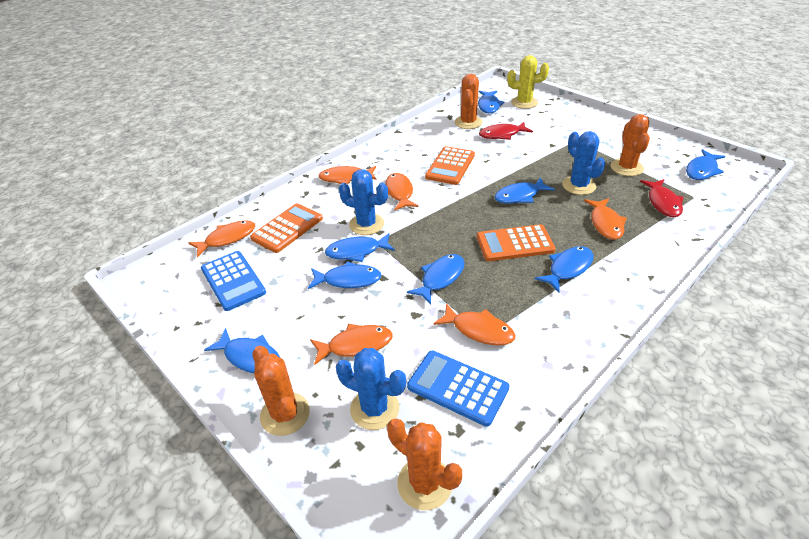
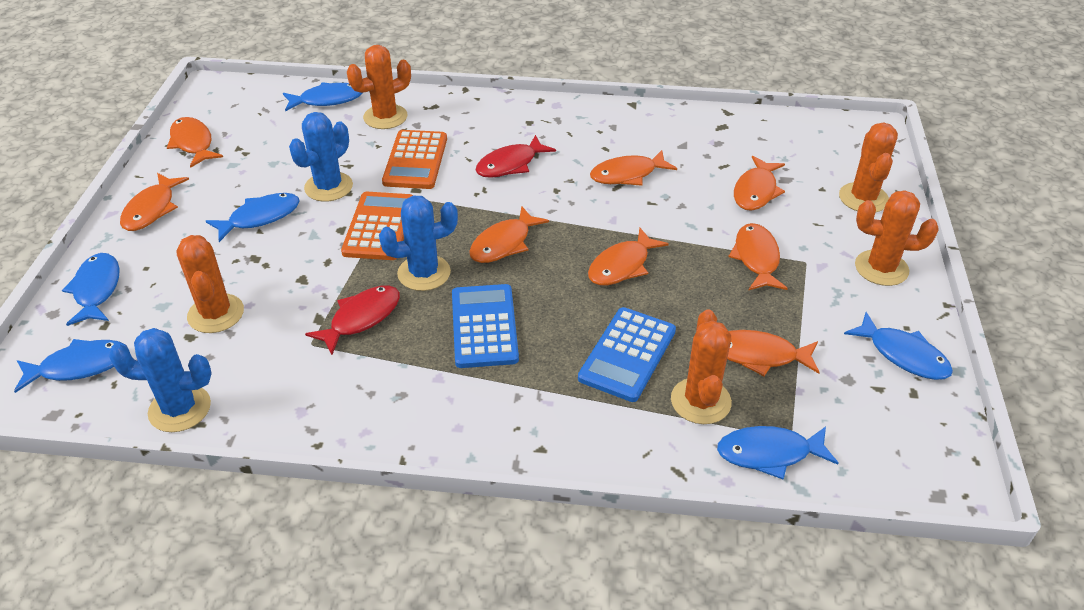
blue fish: [204,328,280,373] [308,261,382,289] [325,233,395,262] [407,254,464,305] [478,91,504,114] [495,177,555,204] [535,246,594,293] [686,149,725,180] = 8 -> [14,339,129,393] [62,253,120,326] [206,193,300,242] [283,82,362,112] [717,426,838,480] [844,312,953,380] = 6
orange cactus: [252,346,310,436] [387,418,462,510] [455,74,482,129] [611,114,650,176] = 4 -> [176,235,244,333] [347,45,411,129] [671,309,732,424] [839,123,898,212] [855,190,939,286] = 5
orange calculator: [250,203,323,253] [425,146,475,185] [477,224,556,261] = 3 -> [341,192,413,260] [382,130,447,189] = 2
orange fish: [188,220,255,258] [310,324,393,365] [318,166,376,185] [385,173,418,211] [433,303,515,346] [584,199,627,240] = 6 -> [120,173,189,231] [167,117,223,168] [469,206,549,263] [588,228,669,285] [590,150,677,186] [727,330,820,376] [728,223,788,291] [734,156,785,211] = 8
yellow cactus: [507,55,549,109] = 1 -> none = 0

